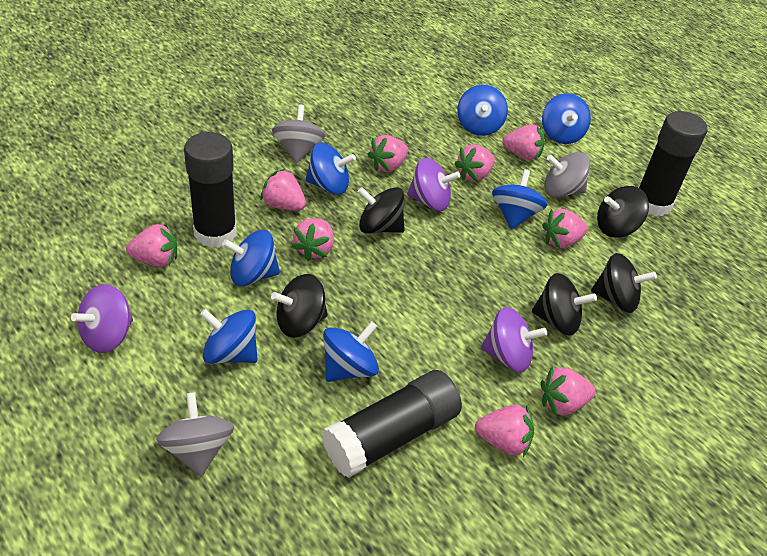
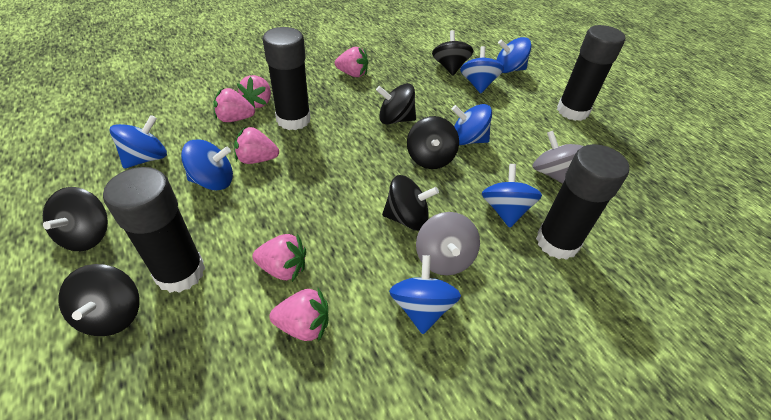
black glue stick: [184,132,237,248] [322,370,462,478] [638,111,707,216] = 3 -> [103,167,205,293] [263,27,311,130] [536,144,629,260] [557,25,626,121] = 4
black spinning top: [271,274,328,338] [358,187,404,234] [532,273,597,335] [591,253,657,313] [597,186,649,238] = 5 -> [43,187,108,251] [58,264,139,336] [376,83,416,124] [382,175,439,231] [407,116,459,169] [432,30,473,76] = 6
grey spinning top: [156,392,234,477] [272,105,326,163] [544,152,590,198] = 3 -> [416,212,480,275] [532,131,583,184] = 2
pink strawberry: [126,224,177,267] [260,169,306,210] [292,218,334,261] [367,135,408,172] [454,145,495,182] [475,405,534,457] [502,124,545,160] [541,367,596,416] [542,209,588,248] = 9 -> [213,88,255,122] [234,126,279,164] [237,75,271,108] [252,233,306,281] [269,288,328,342] [335,47,368,77] = 6
purple spinning top: [71,284,133,353] [407,158,460,211] [481,307,547,372] = 3 -> none = 0

